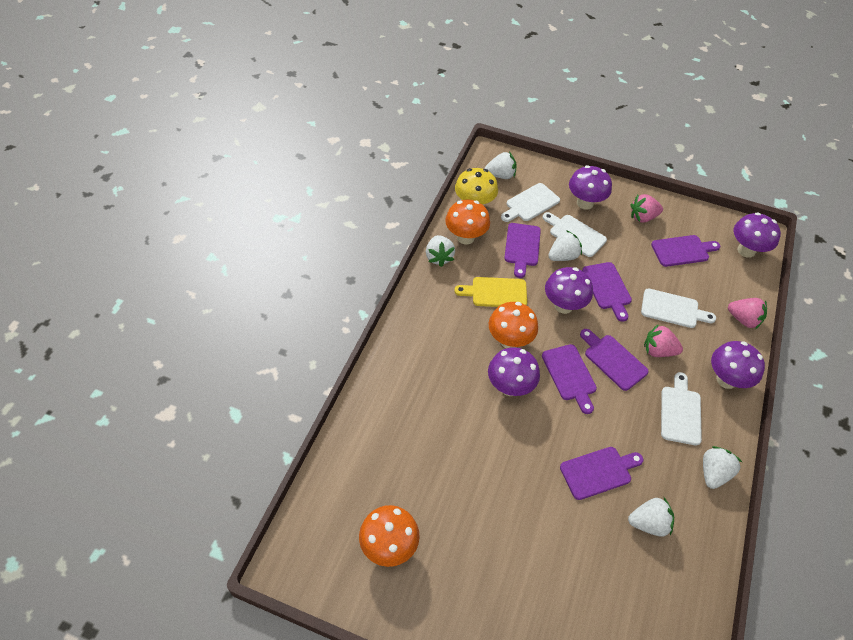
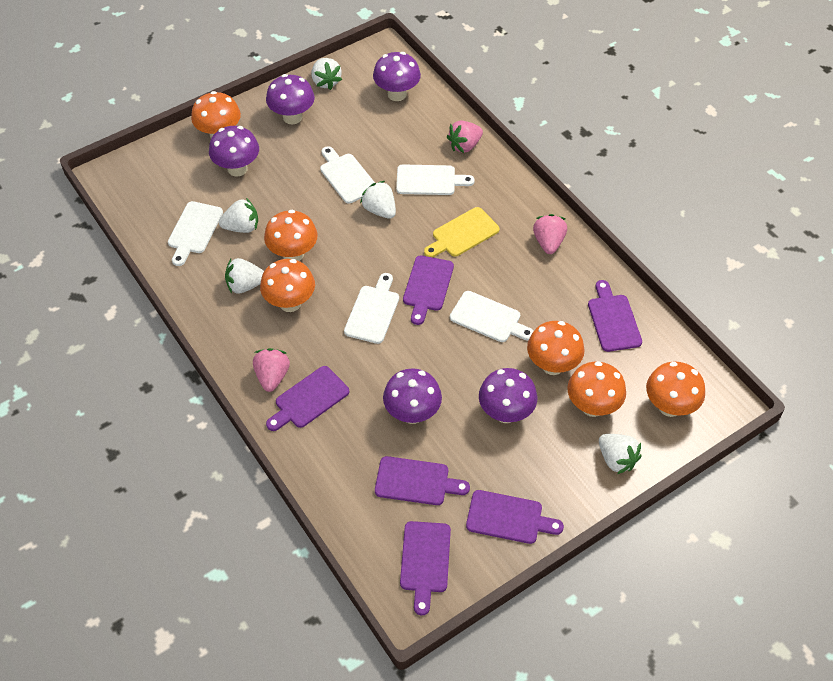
orange mushroom: [359,505,420,567] [445,199,490,244] [489,302,538,348] = 3 -> [191,91,241,138] [260,259,315,312] [264,210,318,261] [527,321,584,375] [567,361,626,417] [646,361,705,417] = 6
white cutting board: [501,183,560,222] [542,212,607,257] [641,288,716,328] [661,372,702,446] = 4 -> [168,201,223,266] [320,146,375,204] [344,273,399,344] [396,164,475,195] [450,291,534,342] = 5
yellow mushroom: [455,168,498,205] = 1 -> none = 0

